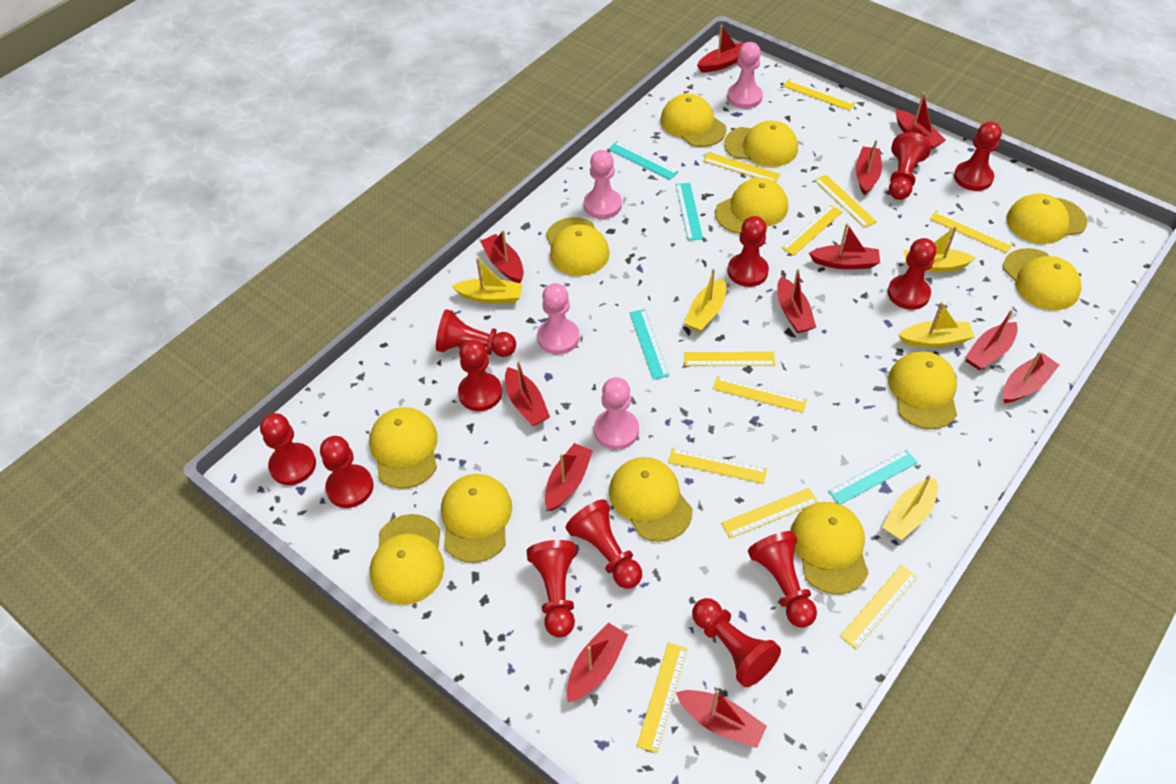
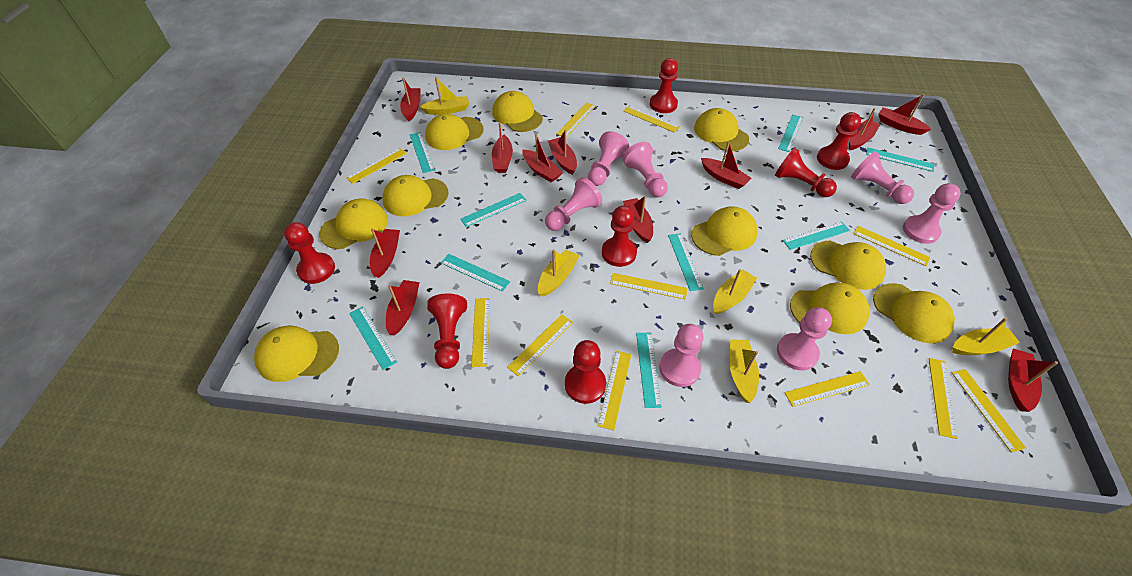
pink pawn: [537,283,580,355] [584,150,622,219] [594,377,639,450] [727,42,763,109] = 4 -> [545,177,602,231] [588,131,629,186] [623,142,668,197] [659,324,704,387] [777,307,832,371] [851,151,914,204] [903,183,961,244] = 7
red boat: [480,230,524,283] [505,361,550,426] [545,443,593,511] [567,623,628,702] [676,690,767,748] [697,25,743,72] [777,269,816,333] [809,223,880,269] [856,140,882,195] [895,92,946,149] [965,309,1018,370] [1003,351,1059,403] = 12 -> [370,229,400,278] [386,280,420,335] [400,77,421,121] [492,122,513,173] [522,134,563,182] [548,130,577,175] [623,195,653,243] [701,141,752,189] [849,108,880,150] [878,94,931,135] [1008,349,1058,412] = 11
red pawn: [260,413,316,485] [320,436,373,508] [436,309,516,357] [458,340,502,411] [527,540,577,637] [566,499,642,589] [692,598,781,687] [728,216,769,287] [748,531,817,628] [888,238,936,310] [889,132,931,200] [954,122,1002,191] = 12 -> [284,222,335,284] [427,293,467,369] [565,340,606,404] [602,206,637,267] [650,58,678,113] [775,148,837,197] [817,112,861,170] = 7
turquoise ruler: [608,141,678,180] [629,309,669,380] [676,183,703,241] [828,450,918,505] = 4 -> [349,306,397,370] [410,132,435,173] [441,254,510,292] [460,193,527,227] [636,333,661,408] [668,233,704,291] [778,115,804,152] [783,222,850,250] [866,148,934,172] = 9
yellow cap: [369,407,438,489] [370,514,444,605] [441,474,512,563] [546,217,610,276] [609,457,693,542] [661,94,726,147] [715,178,788,234] [724,121,798,167] [791,502,869,594] [888,351,957,429] [1003,248,1081,310] [1006,193,1087,244] = 12 -> [254,325,339,382] [319,198,388,249] [383,175,449,216] [425,114,483,150] [492,91,543,132] [691,206,758,256] [694,108,749,151] [790,283,870,334] [810,241,886,290] [873,283,955,343] = 10

